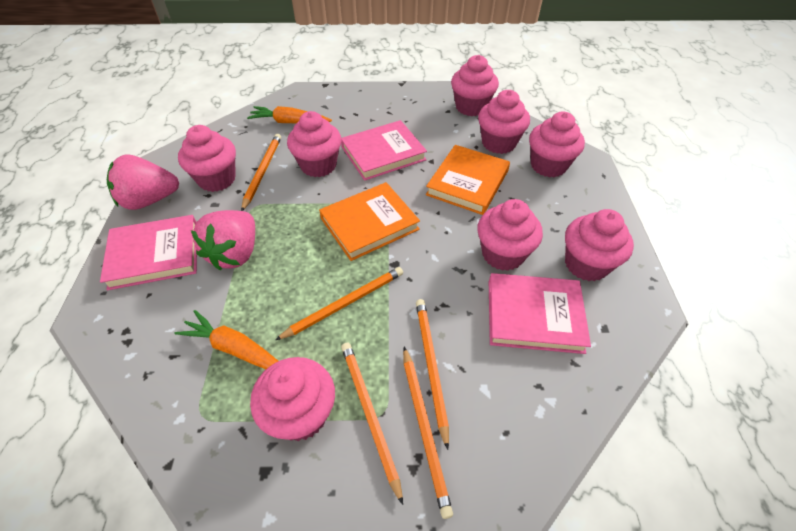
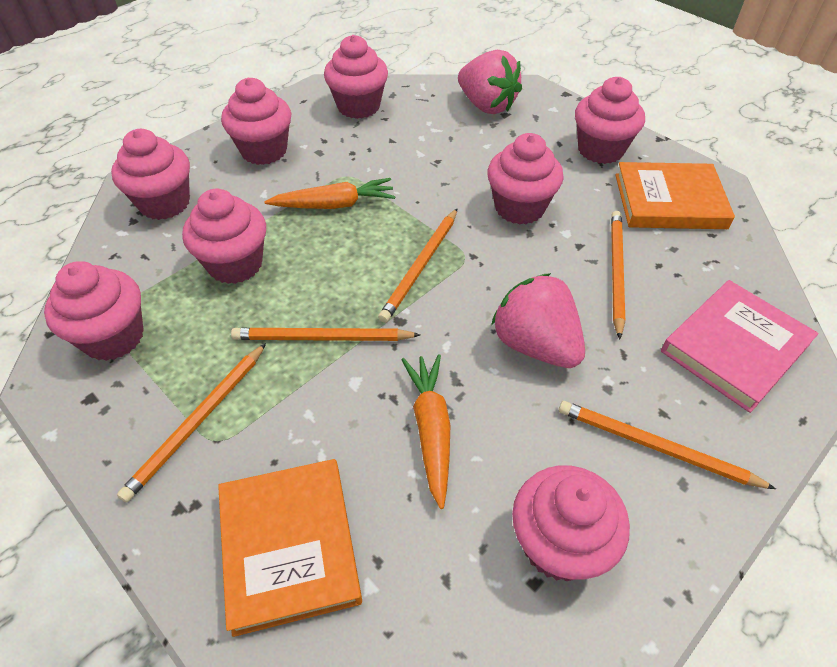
pink book: [100,215,197,290] [341,120,427,181] [489,273,591,354] = 3 -> [661,280,818,413] = 1

